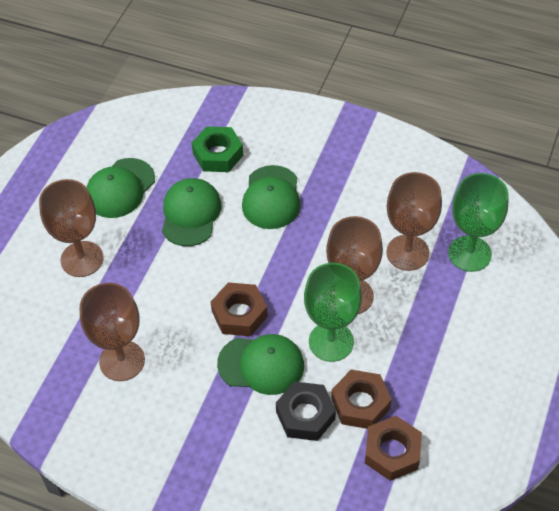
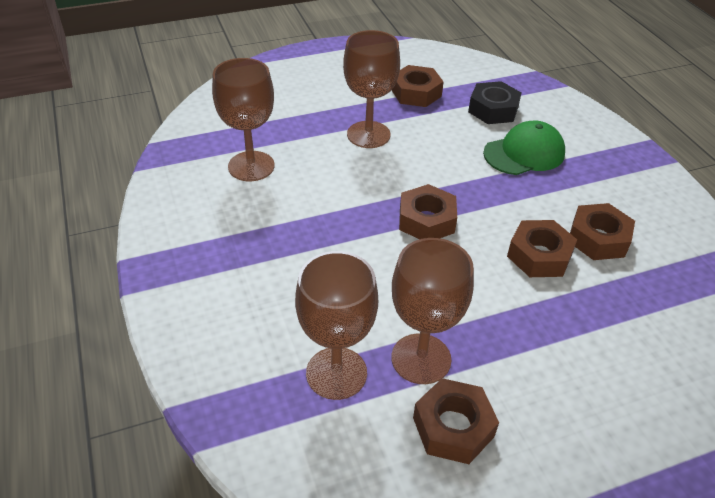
brown nut: [211,282,268,336] [331,370,391,429] [365,416,422,481] = 3 -> [392,65,444,107] [399,184,457,239] [413,378,499,464] [507,220,577,277] [570,203,635,260] = 5
green cap: [86,158,155,218] [162,178,221,246] [217,334,304,395] [242,165,300,229] = 4 -> [483,121,565,175] = 1
green goblet: [304,263,362,362] [448,173,508,272] = 2 -> none = 0
green nut: [192,126,243,172] = 1 -> none = 0

